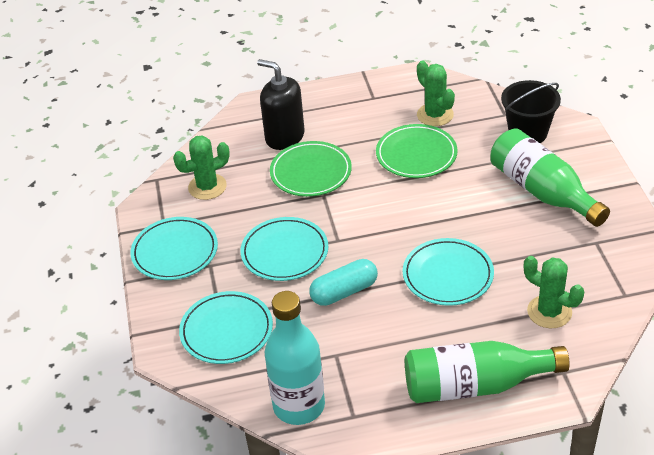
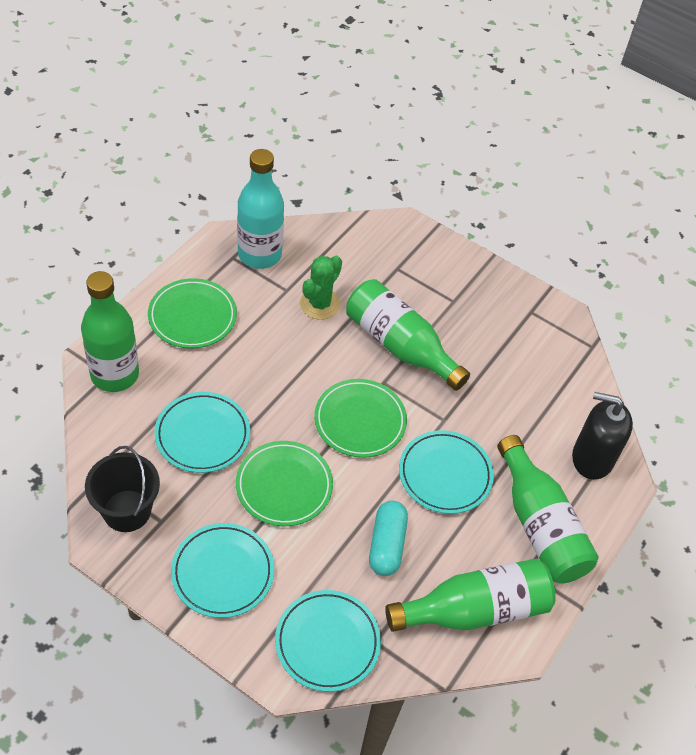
green bottle: [405,341,570,403] [490,128,610,227] = 2 -> [81,271,139,392] [346,279,470,391] [385,559,556,632] [497,435,599,584] = 4
green cactus: [173,135,230,200] [417,61,455,126] [524,256,584,328] = 3 -> [300,256,342,320] = 1
green plate: [270,141,352,197] [376,124,458,178] = 2 -> [148,278,237,349] [236,441,333,526] [314,379,407,458] = 3

